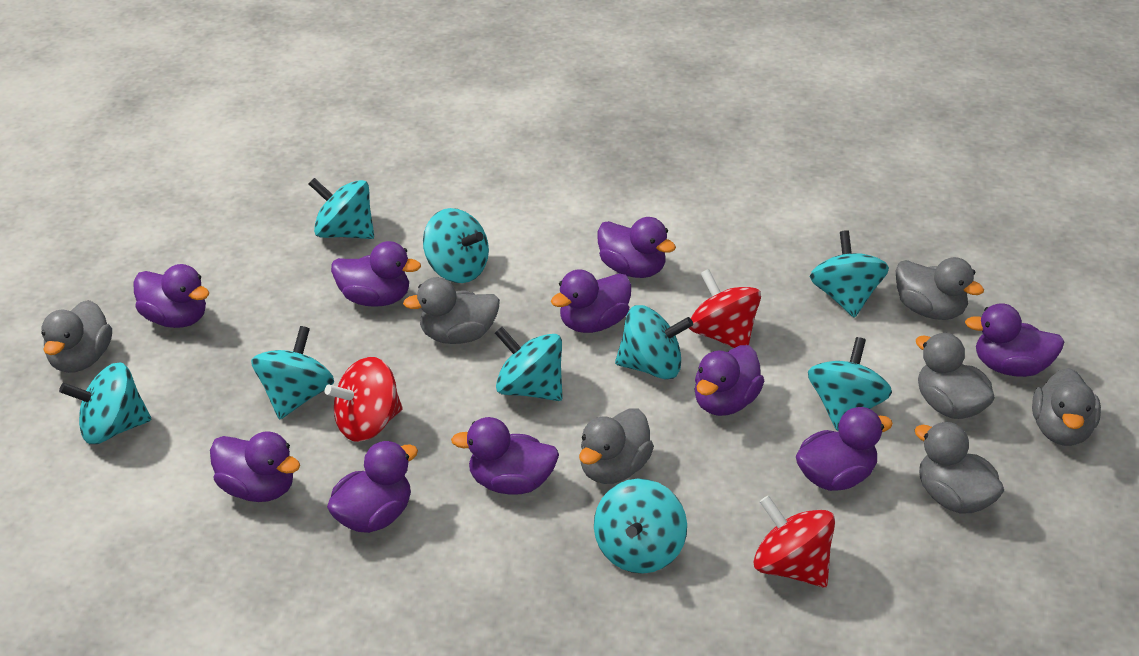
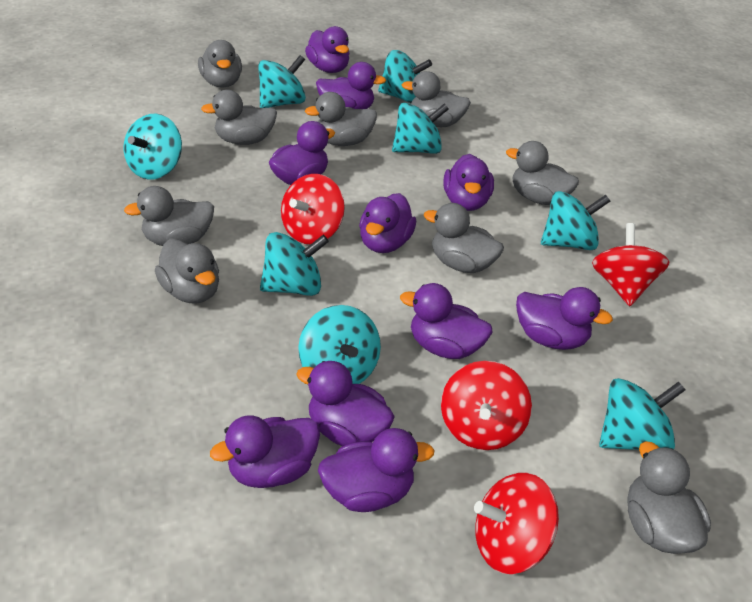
grey duck: [41,300,112,373] [403,277,500,344] [579,408,654,484] [896,257,984,320] [915,422,1004,513] [916,333,995,419] [1032,368,1101,446] = 7 -> [124,186,214,246] [155,239,219,304] [198,40,242,88] [201,90,277,145] [305,92,377,146] [401,71,471,127] [424,203,504,273] [506,141,579,205] [627,441,711,554] = 9
red spinning top: [325,357,403,442] [689,269,761,348] [754,495,835,587] = 3 -> [281,174,345,244] [441,361,532,450] [474,473,559,574] [592,223,669,306] = 4
turquoise spinning top: [59,362,151,444] [251,326,334,419] [309,178,374,239] [423,208,489,283] [495,327,563,401] [594,479,687,574] [615,305,693,379] [808,337,892,431] [810,230,889,318] = 9 -> [124,114,182,180] [258,55,306,108] [260,232,329,296] [298,305,381,384] [378,50,432,103] [392,103,449,154] [541,191,610,250] [599,378,686,450] = 8

